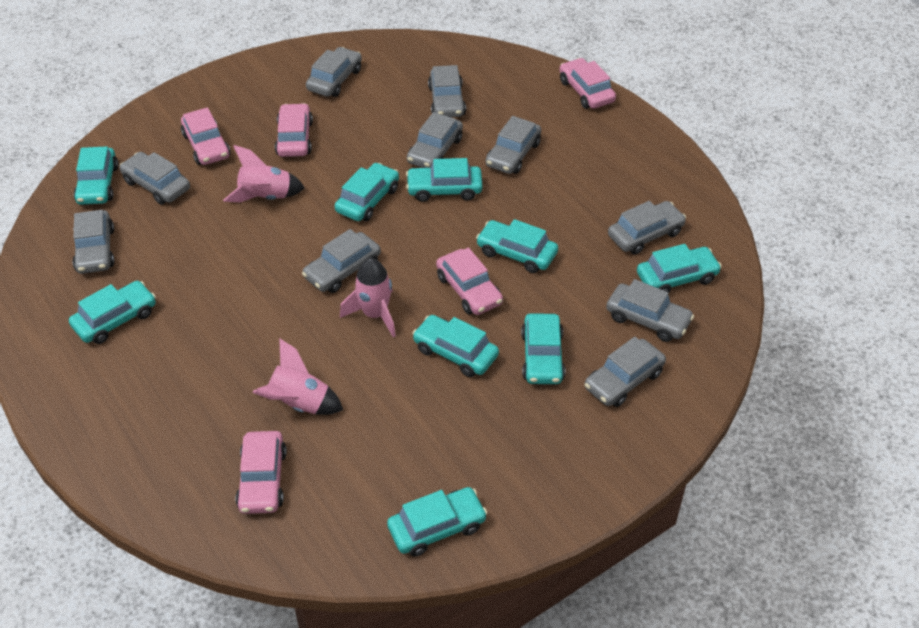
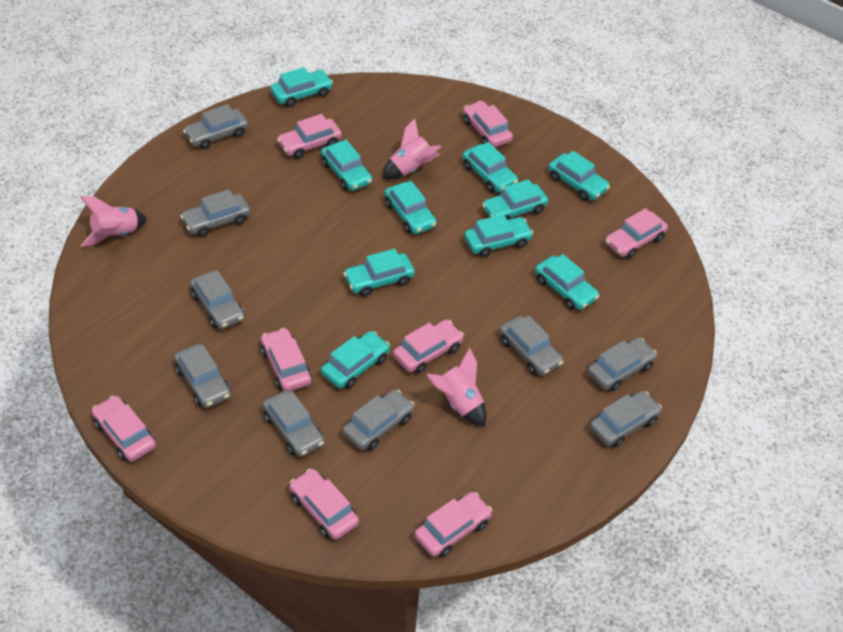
grey car: [73,210,115,274] [119,152,190,205] [302,229,381,293] [306,47,362,97] [407,112,463,168] [428,65,466,117] [485,116,541,174] [584,337,666,407] [606,279,694,342] [608,201,686,255] = 10 -> [174,344,231,408] [180,189,250,237] [183,104,248,150] [190,270,245,329] [262,390,324,457] [343,389,414,451] [499,316,563,376] [588,338,657,391] [590,391,662,448] = 9
pink car: [181,107,231,165] [236,431,287,514] [275,103,313,157] [436,248,503,315] [560,58,616,109] = 5 -> [92,396,156,462] [261,328,312,391] [277,114,342,159] [289,469,359,540] [393,320,464,374] [414,492,492,557] [463,101,513,148] [605,208,668,259] = 8
turquoise car: [69,281,156,344] [74,146,119,205] [335,163,399,221] [387,487,487,557] [406,158,483,202] [412,315,499,377] [476,219,558,273] [521,313,566,384] [637,244,722,293] = 9 -> [271,67,333,107] [321,140,372,191] [321,331,390,389] [343,249,415,297] [385,181,437,234] [462,142,518,193] [464,214,533,257] [482,179,548,220] [535,254,599,310] [548,151,610,201] = 10

